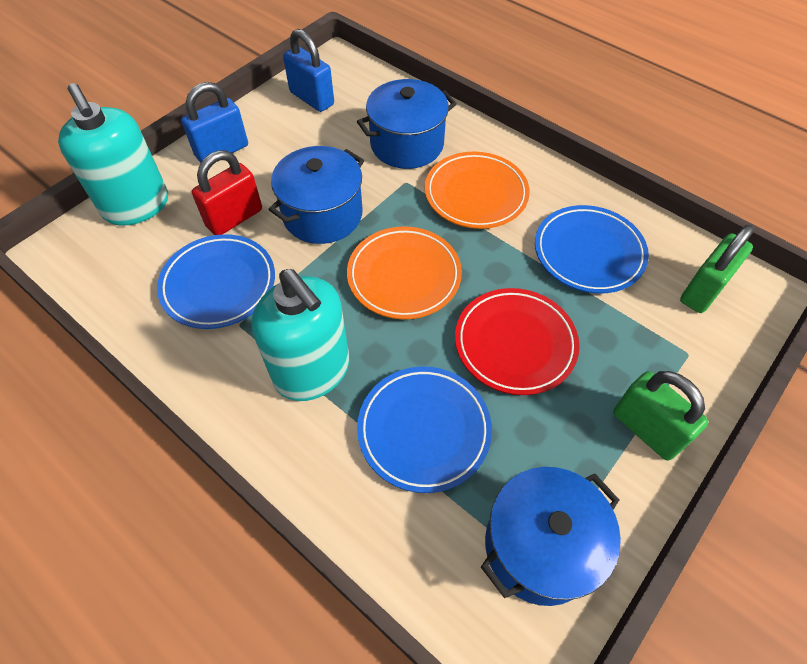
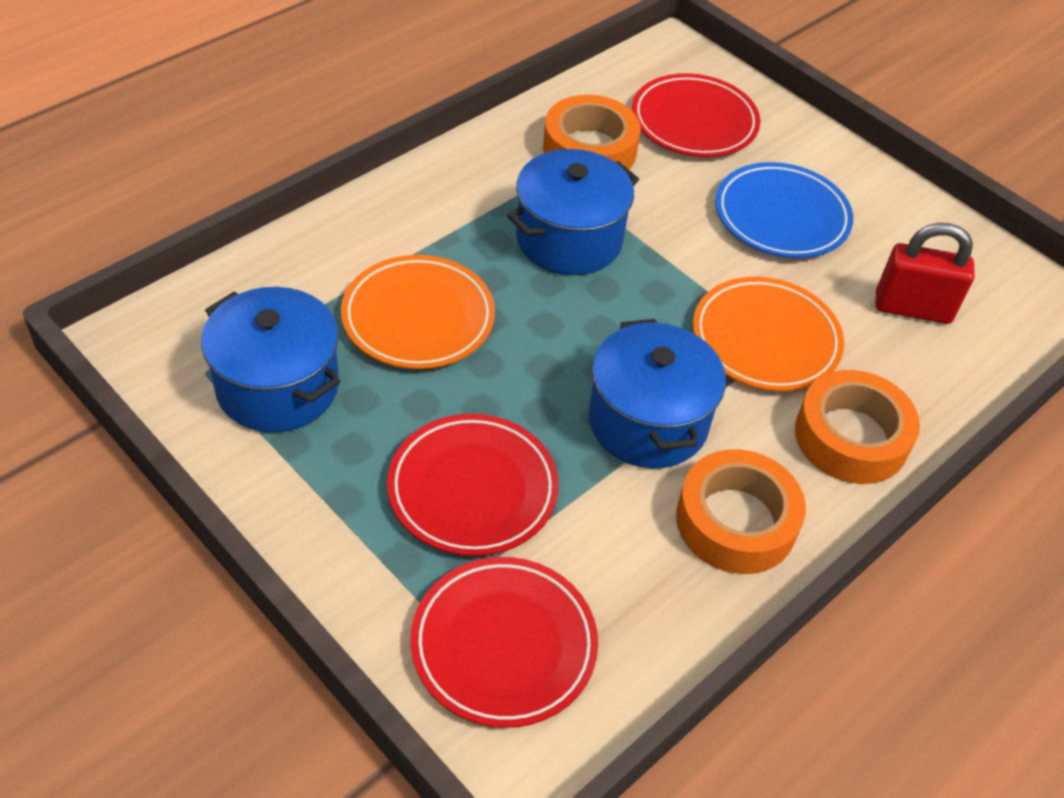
blue padlock: [181,82,248,163] [283,29,334,112] = 2 -> none = 0
blue plate: [157,234,275,329] [357,367,492,493] [535,205,649,293] = 3 -> [715,162,853,258] = 1
green padlock: [613,371,709,461] [680,225,754,313] = 2 -> none = 0
orange tape: none = 0 -> [543,95,641,169] [676,449,806,574] [795,370,920,484] = 3
red plate: [455,288,579,395] = 1 -> [387,414,559,556] [411,557,598,728] [632,73,761,157] = 3
turquoise soap dispenser: [58,83,168,226] [251,269,349,401] = 2 -> none = 0

